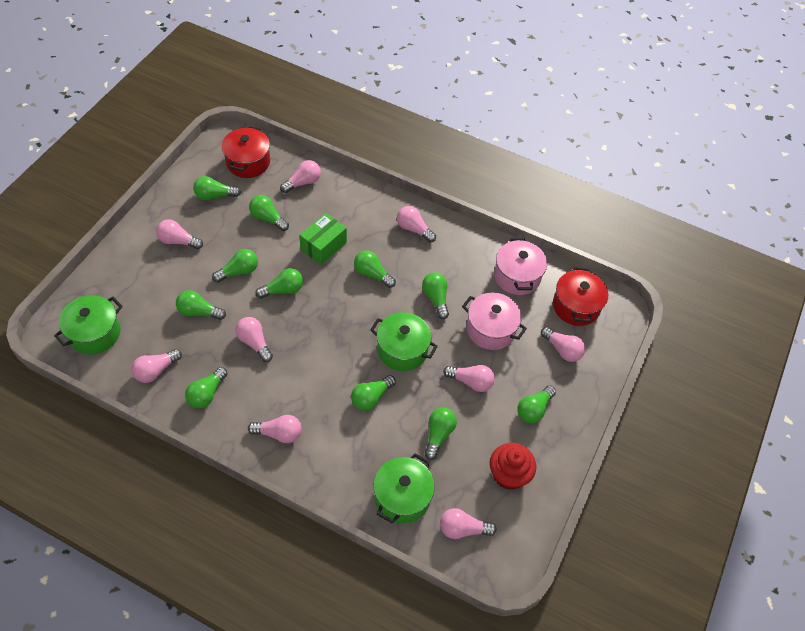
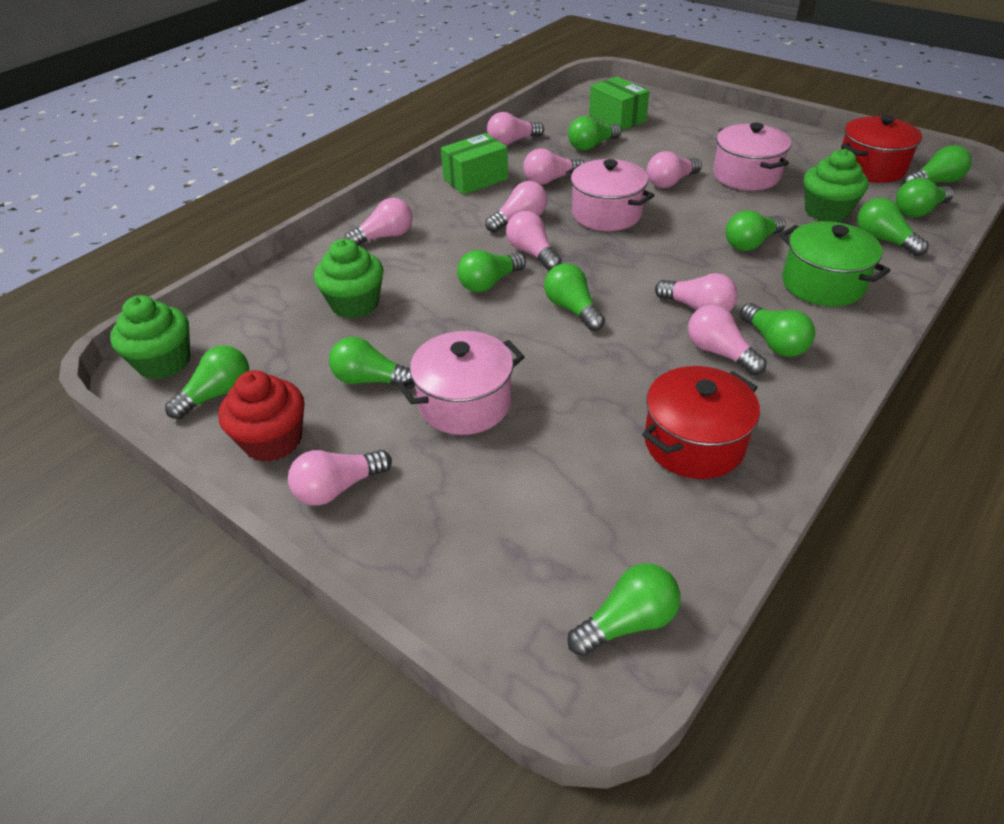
green box: [299,213,347,265] = 1 -> [441,133,508,195] [589,77,650,131] = 2
green cupcake: none = 0 -> [110,295,190,379] [314,239,384,318] [804,149,868,222] = 3
green pot: [54,295,123,354] [370,312,438,371] [373,453,435,523] = 3 -> [780,221,891,306] = 1
pink pot: [462,293,527,350] [494,238,547,295] = 2 -> [398,331,525,435] [566,159,655,231] [713,123,791,191] = 3

